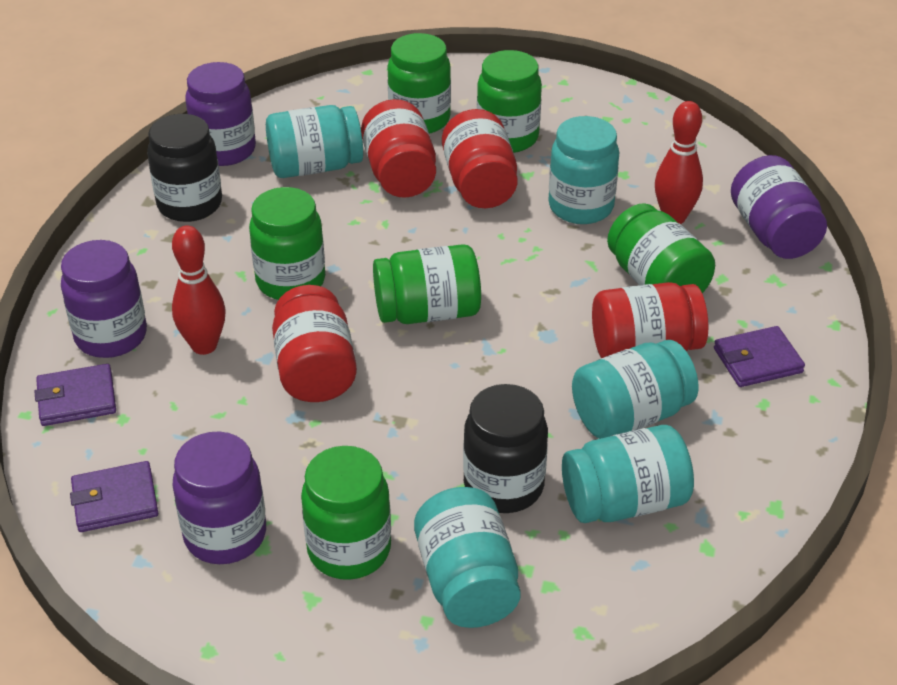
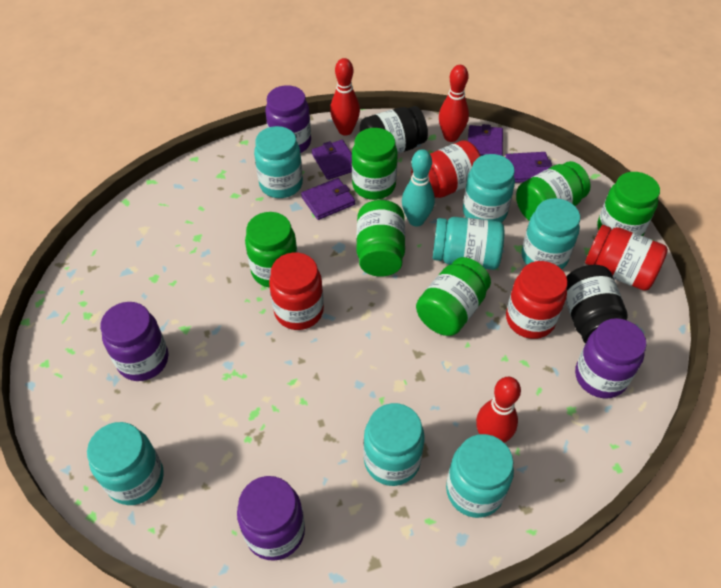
purple wallet: [35,364,116,426] [70,461,158,532] [714,326,805,387] = 3 -> [301,178,355,220] [312,140,352,180] [468,124,503,156] [505,152,552,183] = 4
red bowling pin: [172,225,225,355] [655,101,703,224] = 2 -> [330,58,360,136] [439,65,469,142] [476,377,521,443] = 3
turquoise bowling pin: none = 0 -> [402,149,435,227] = 1
turquoise jar: [266,105,363,178] [414,487,521,628] [549,116,619,224] [562,425,694,523] [572,340,699,439] = 5 -> [87,422,164,505] [254,126,303,198] [363,403,425,486] [433,217,504,270] [446,434,514,518] [463,154,515,223] [521,198,580,269] = 7

